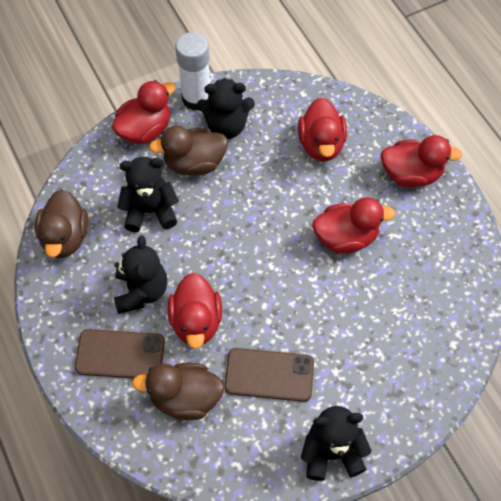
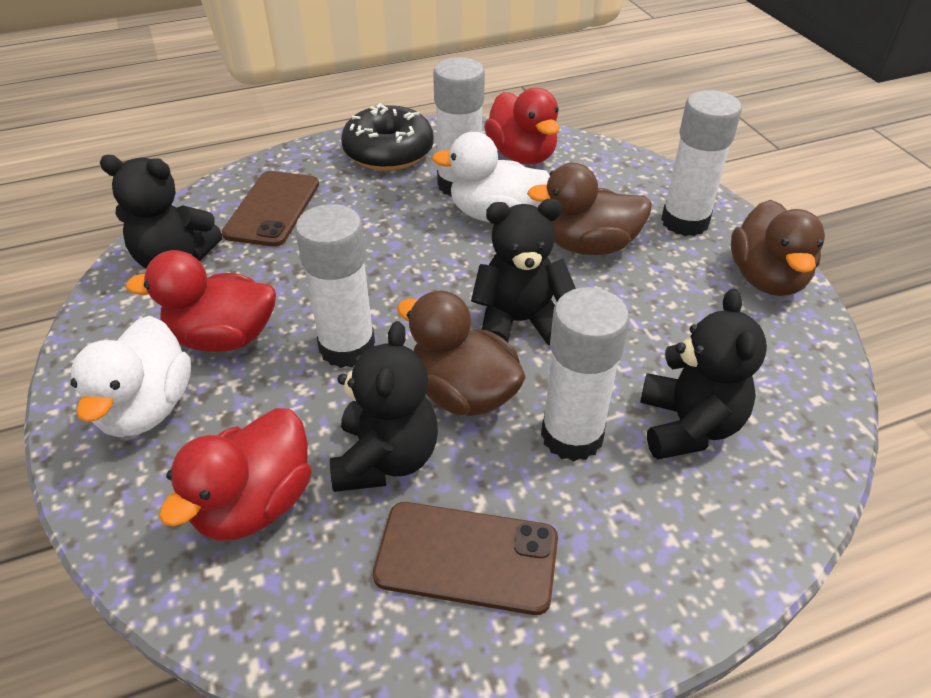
black donut: none = 0 -> [341,103,434,171] = 1
red duck: [112,80,176,144] [168,273,222,349] [298,98,347,162] [312,197,395,254] [380,135,462,188] = 5 -> [126,250,276,352] [159,408,312,541] [484,88,560,164] = 3
white duck: none = 0 -> [71,316,191,437] [432,132,550,222] = 2
white glue stick: [175,32,210,111] = 1 -> [295,204,375,368] [433,57,485,197] [541,287,629,461] [661,90,742,236] = 4

